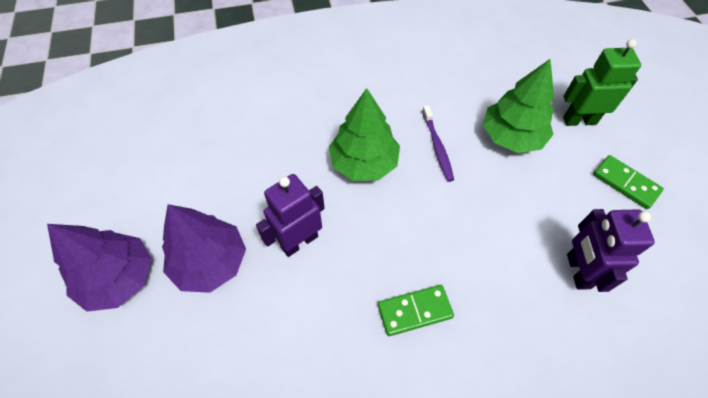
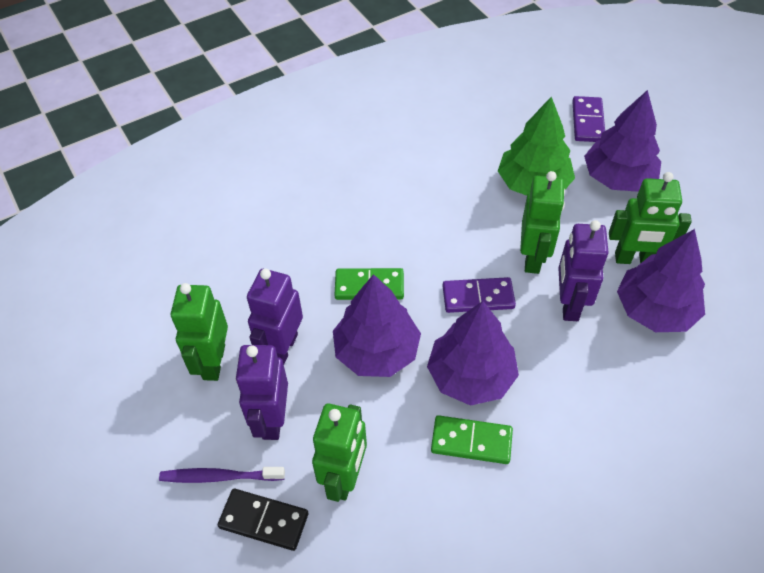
black domino: none = 0 -> [218,489,308,551] = 1
green robot: [563,39,641,126] = 1 -> [171,283,228,381] [312,403,367,502] [520,171,565,274] [609,172,692,264] = 4
green tree: [329,88,400,181] [483,59,554,153] = 2 -> [498,96,575,196] = 1
purple domino: none = 0 -> [443,277,516,313] [572,96,605,142] = 2
purple robot: [256,174,325,257] [567,209,655,292] = 2 -> [236,345,288,440] [247,269,303,364] [558,220,609,321] = 3
purple tree: [47,224,152,312] [162,204,246,293] = 2 -> [333,274,421,377] [427,301,519,406] [584,90,661,192] [617,229,705,332] = 4

